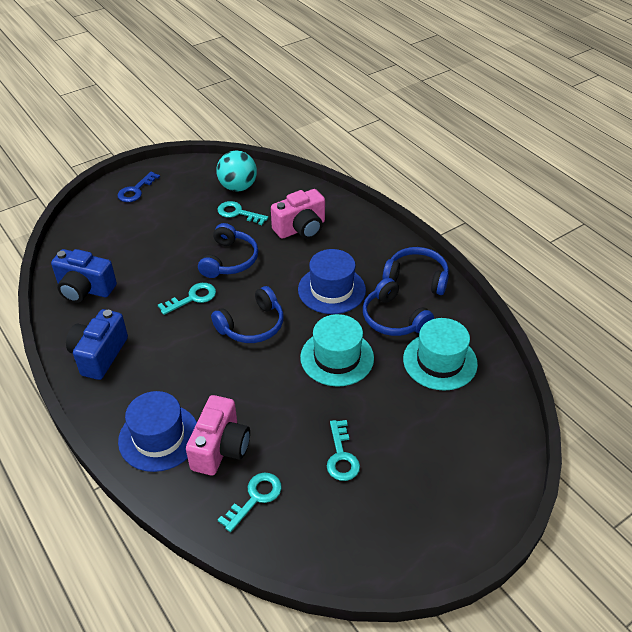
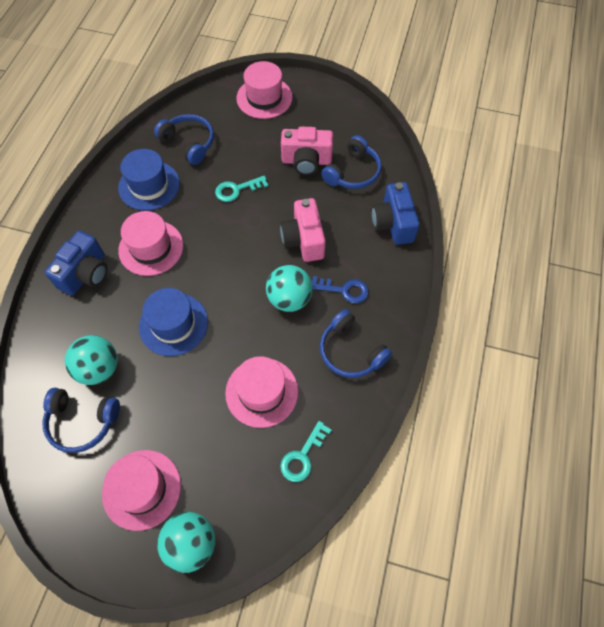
pink hat: none = 0 -> [102,450,181,531] [118,211,183,276] [225,356,298,428] [236,61,293,119] = 4
turquoise ball: [216,151,257,192] = 1 -> [65,335,118,385] [157,512,215,573] [266,265,313,312] = 3
turquoise hat: [300,314,374,387] [403,318,478,391] = 2 -> none = 0
turquoise key: [158,283,216,315] [217,201,268,225] [218,473,282,532] [327,420,360,481] = 4 -> [215,176,268,202] [280,421,332,482] = 2

